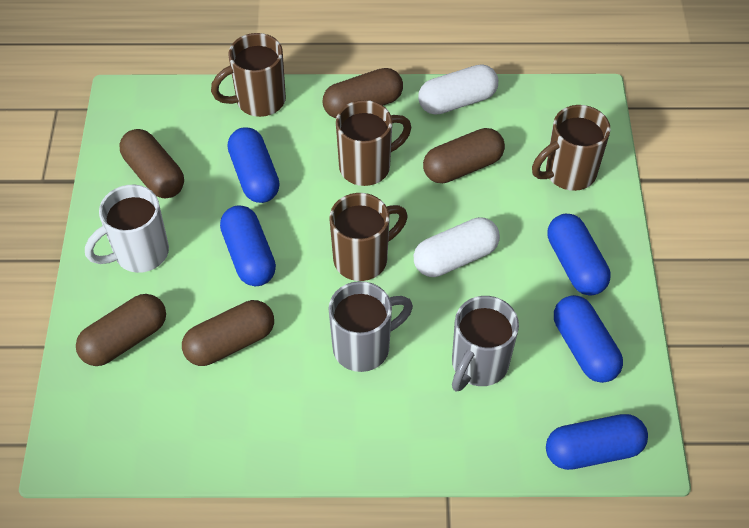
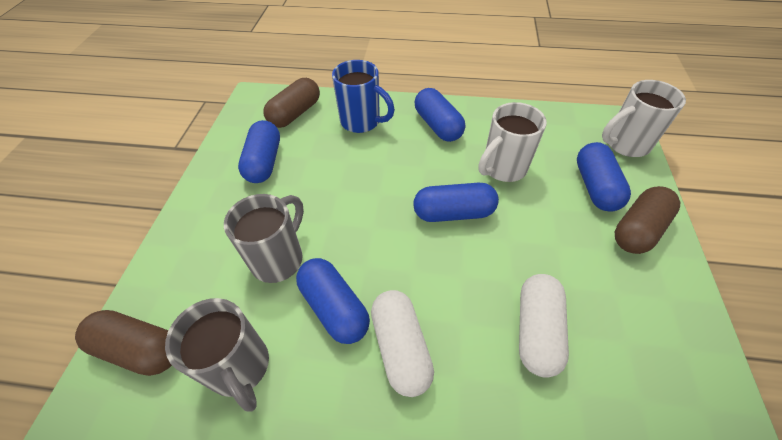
blue mug: none = 0 -> [332,60,395,133] = 1
brown capsule: [76,294,166,366] [119,129,184,198] [182,300,274,366] [322,68,403,118] [423,128,505,183] = 5 -> [75,310,172,376] [263,78,320,128] [615,186,680,254] = 3
brown mug: [211,33,286,117] [329,193,408,281] [336,100,411,186] [532,105,610,191] = 4 -> none = 0
white mug: [85,185,169,273] = 1 -> [478,102,547,182] [602,80,686,157] = 2

